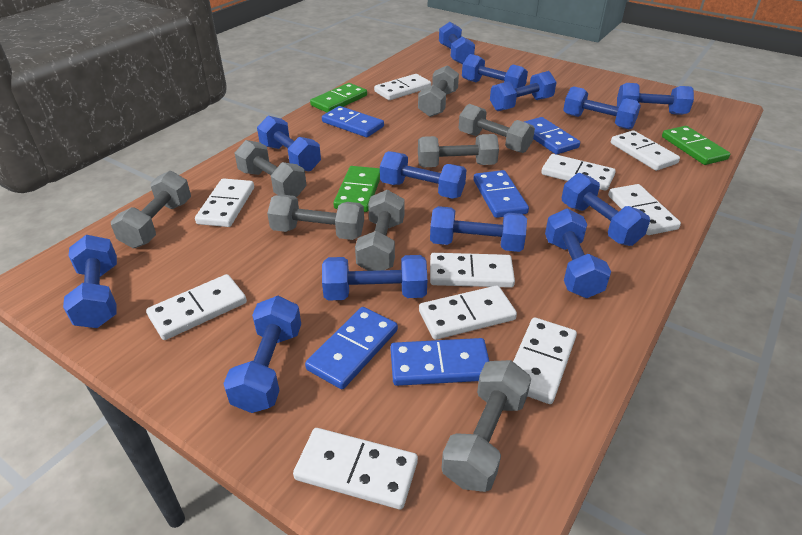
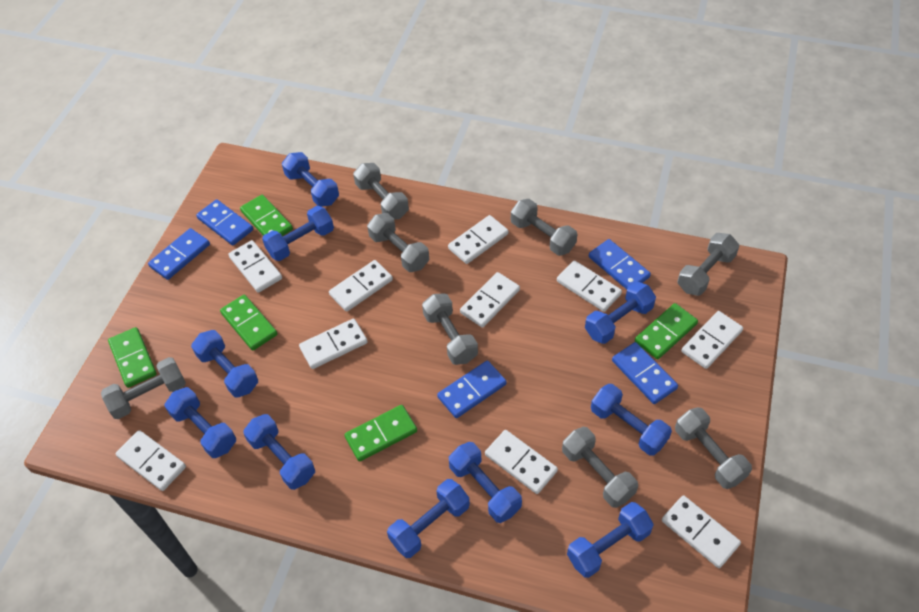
blue dumbbell: [63,235,117,328] [223,296,301,413] [257,116,321,172] [322,255,427,301] [380,151,466,199] [430,206,527,252] [439,22,475,65] [462,54,528,89] [490,71,557,111] [545,208,611,298] [562,173,650,246] [563,86,641,129] [617,83,694,115] = 13 -> [165,387,236,458] [191,330,258,398] [243,414,315,490] [262,206,334,261] [282,152,339,207] [387,479,470,558] [449,442,522,523] [567,502,654,578] [585,282,656,344] [591,384,672,456] = 10
green domino: [310,83,367,112] [333,166,380,212] [662,126,730,165] = 3 -> [108,327,157,388] [220,295,277,351] [240,195,293,236] [345,405,417,462] [635,303,698,359] = 5

